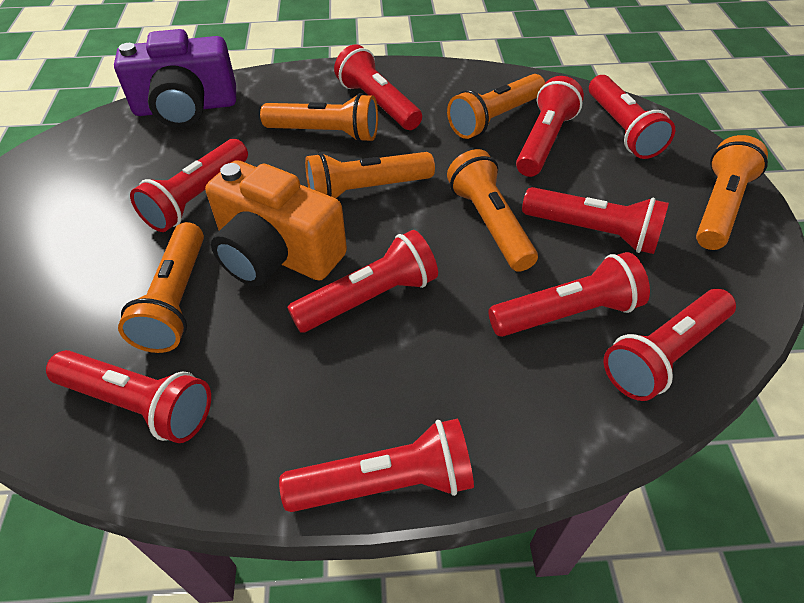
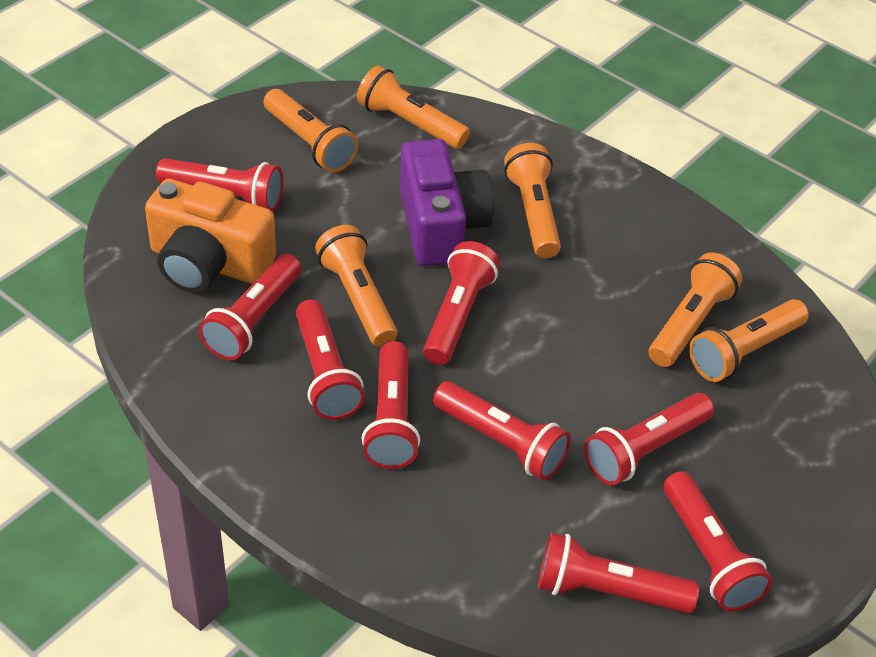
red flashlight: [46,350,211,443] [130,139,248,232] [279,419,474,512] [287,230,438,333] [334,44,422,130] [488,252,650,337] [516,76,584,177] [522,187,669,254] [589,75,675,159] [604,289,736,401] = 10 -> [156,158,283,212] [199,254,301,360] [296,299,365,420] [361,341,420,469] [423,241,500,365] [433,381,571,480] [538,532,699,613] [584,393,714,485] [663,471,772,612] = 9

